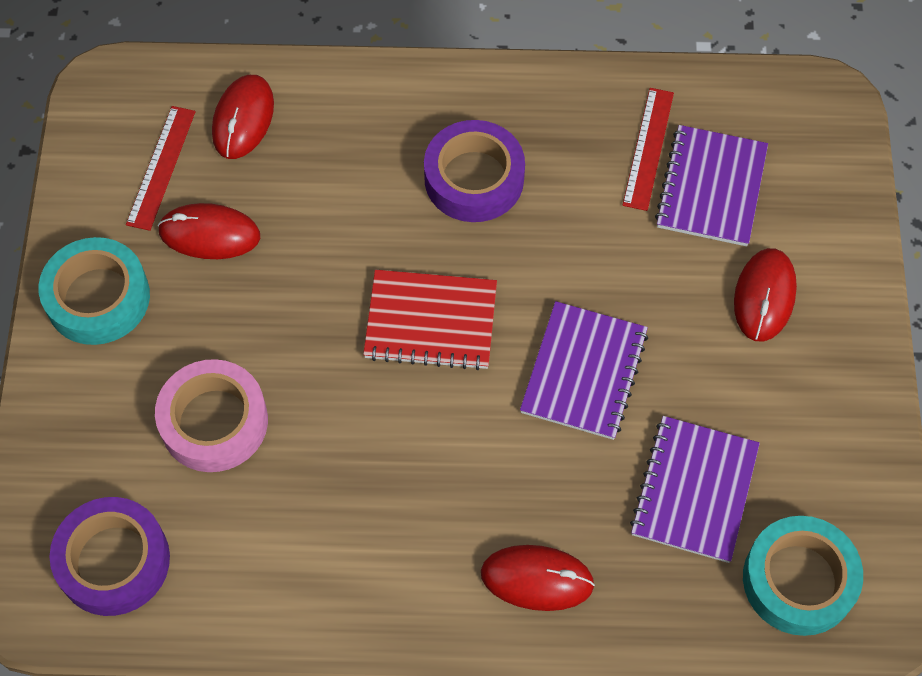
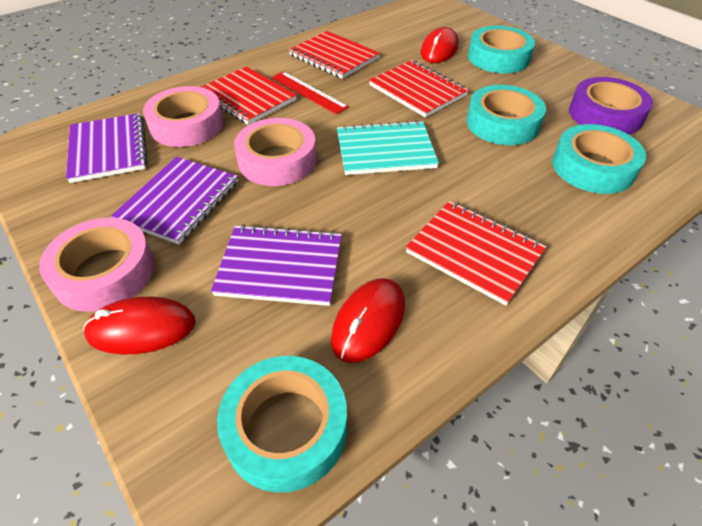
pink tape: [155,359,268,472] = 1 -> [39,218,155,312] [143,86,224,147] [234,118,317,186] = 3
purple tape: [50,497,170,616] [424,120,525,222] = 2 -> [569,77,653,135] = 1
red mouse: [158,203,260,259] [212,75,274,159] [481,545,595,611] [734,248,797,342] = 4 -> [83,297,196,355] [331,278,405,363] [420,27,459,63] = 3
red notebook: [363,270,497,370] = 1 -> [201,66,297,125] [289,31,380,79] [369,60,469,117] [406,201,547,305] = 4
red ruler: [126,106,195,231] [622,88,674,211] = 2 -> [271,71,349,114] = 1
turquoise notebook: none = 0 -> [337,120,439,175] = 1
turquoise tape: [39,237,150,345] [743,516,863,636] = 2 -> [217,356,347,493] [466,85,546,145] [468,26,535,73] [552,124,646,194] = 4

